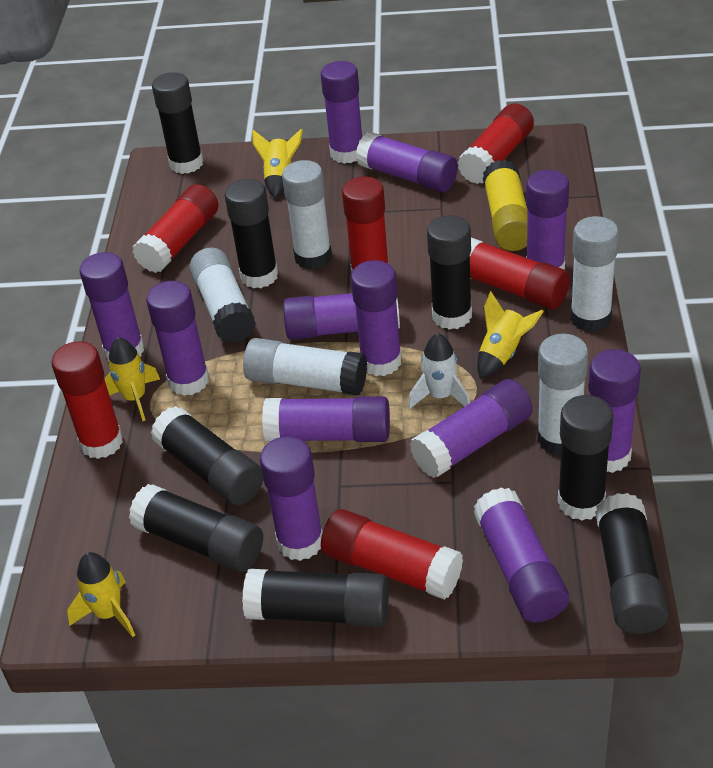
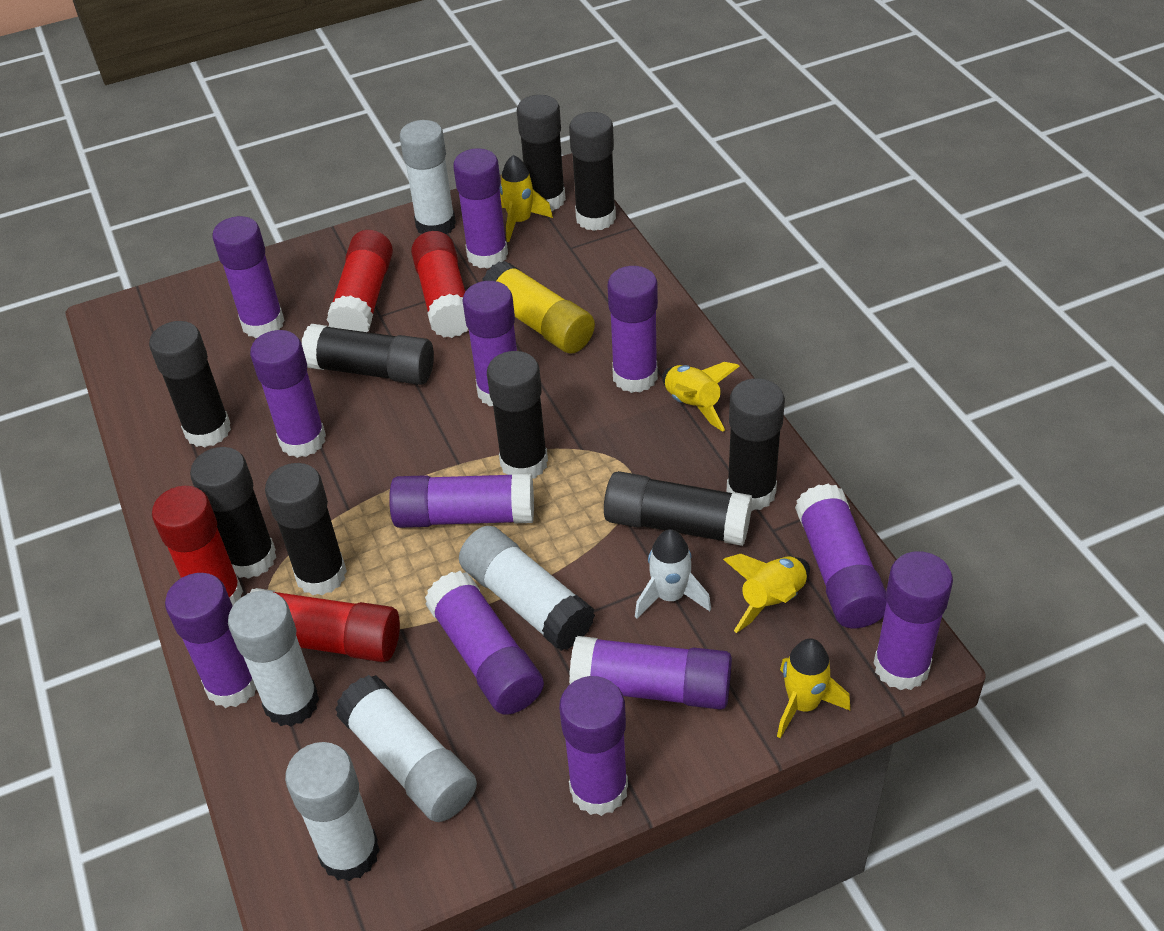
black glue stick: [129,484,263,572] [151,406,263,505] [152,72,203,174] [225,179,278,289] [242,569,389,627] [427,215,472,330] [558,395,613,521] [595,493,669,634] = 8 -> [149,321,231,448] [190,447,276,579] [265,463,347,595] [302,324,434,385] [487,351,548,479] [517,95,566,211] [569,112,616,231] [604,471,752,546] [727,378,785,511] = 9
red glue stick: [52,341,123,459] [132,184,218,273] [321,509,463,600] [342,176,389,274] [457,104,534,184] [470,238,570,309] = 6 -> [152,486,243,606] [247,588,400,662] [327,230,393,332] [411,231,468,338] = 4

